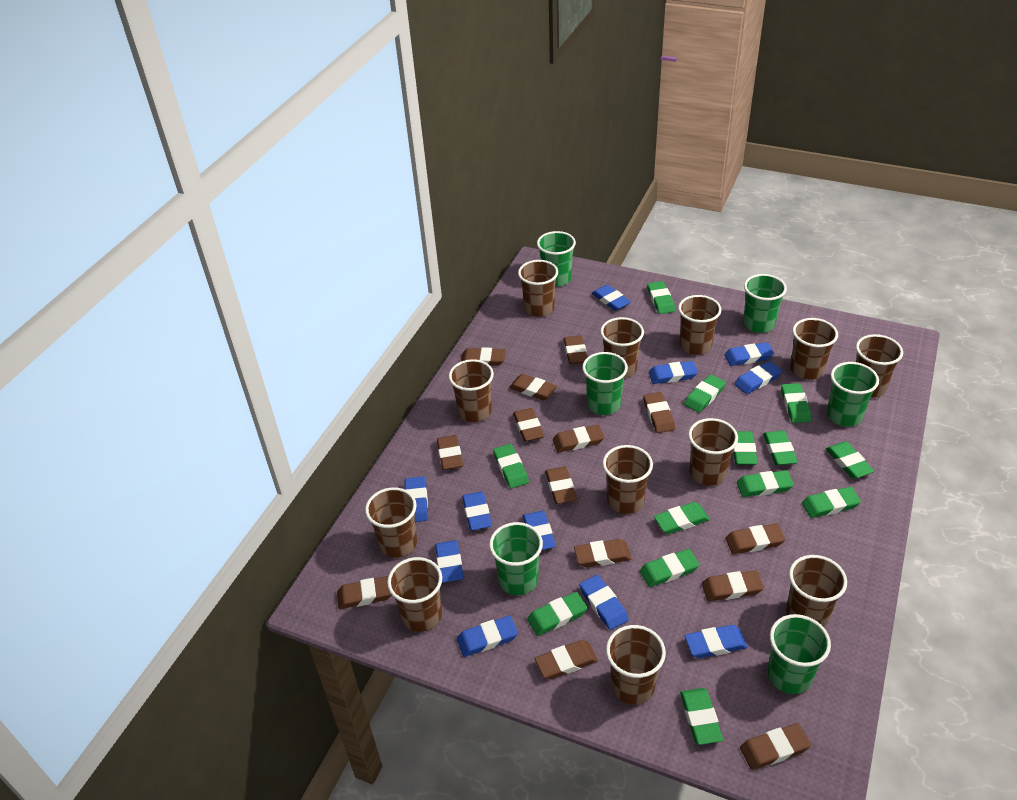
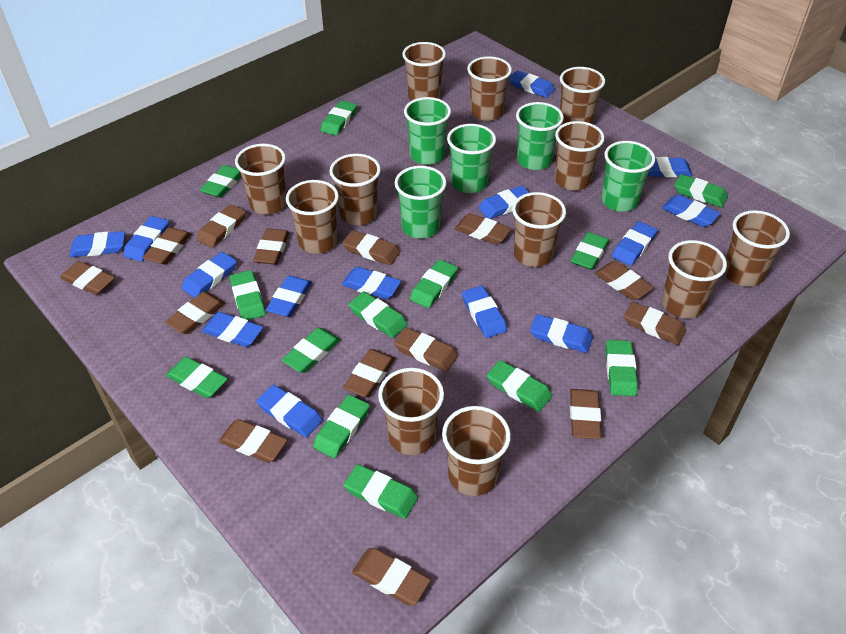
blue eraser: [404,476,428,522] [435,540,464,583] [457,615,518,657] [462,491,492,530] [523,511,556,550] [579,575,629,630] [592,285,631,311] [649,361,698,384] [684,625,748,658] [724,342,774,366] [735,361,782,394] = 11 -> [69,231,125,257] [123,216,169,261] [182,252,237,298] [202,312,263,347] [256,385,323,438] [266,276,312,317] [342,267,401,299] [462,286,507,338] [478,186,529,219] [509,70,555,98] [530,314,593,353] [612,221,657,266] [648,157,693,177] [662,195,720,227] = 14
green cup: [489,522,543,595] [537,231,576,287] [582,352,628,415] [743,274,787,333] [767,614,831,694] [827,362,879,427] = 6 -> [395,166,446,238] [404,97,451,165] [447,124,496,193] [516,102,564,170] [601,141,655,212] = 5

